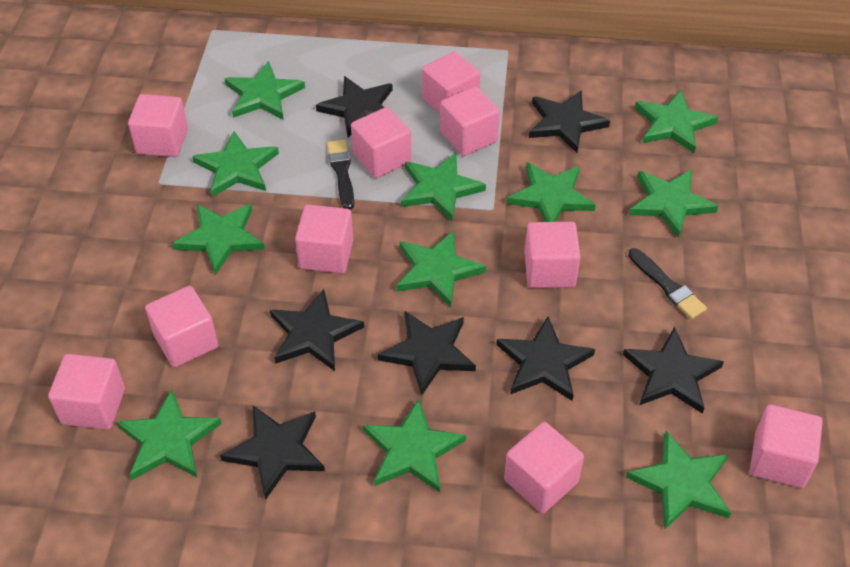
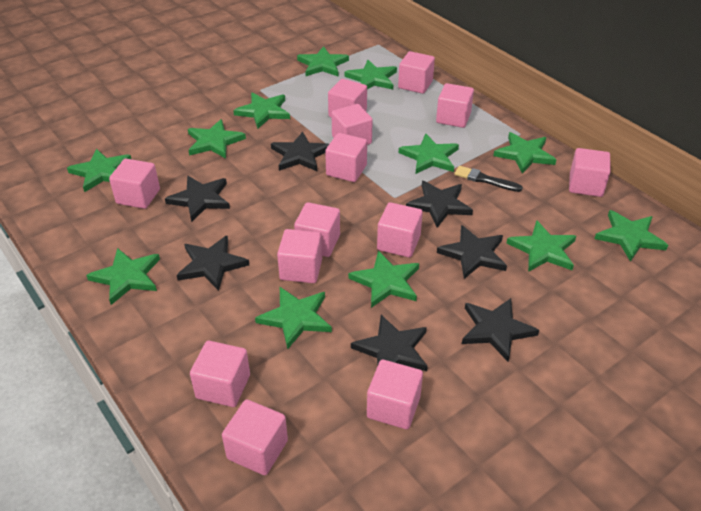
black brush: [327,140,354,210] [628,248,707,319] = 2 -> [454,166,523,192] = 1
green star: [117,389,222,480] [172,204,265,275] [192,131,279,197] [224,61,305,120] [363,399,466,493] [396,231,486,307] [401,153,486,221] [507,162,596,222] [626,431,731,529] [629,170,718,238] [635,91,718,153] = 11 -> [67,149,131,192] [86,248,160,305] [188,119,246,158] [233,93,290,129] [255,287,332,349] [297,46,349,77] [345,60,397,89] [348,251,419,308] [399,133,459,174] [493,132,556,174] [507,220,576,272] [594,210,668,262] = 12
pink cube: [48,354,125,430] [128,94,188,157] [145,286,218,367] [295,205,353,274] [351,107,411,178] [422,51,480,114] [440,86,500,156] [504,422,584,513] [524,222,581,288] [750,404,823,488] = 10 -> [109,159,160,209] [190,341,250,407] [222,399,288,475] [277,229,322,283] [294,202,340,257] [325,133,367,182] [328,79,367,118] [331,104,373,145] [367,359,423,429] [377,202,423,257] [398,51,435,94] [436,83,474,128] [569,148,611,197] = 13

